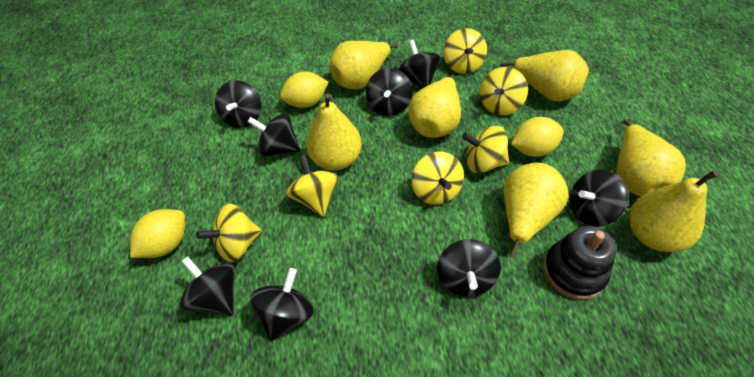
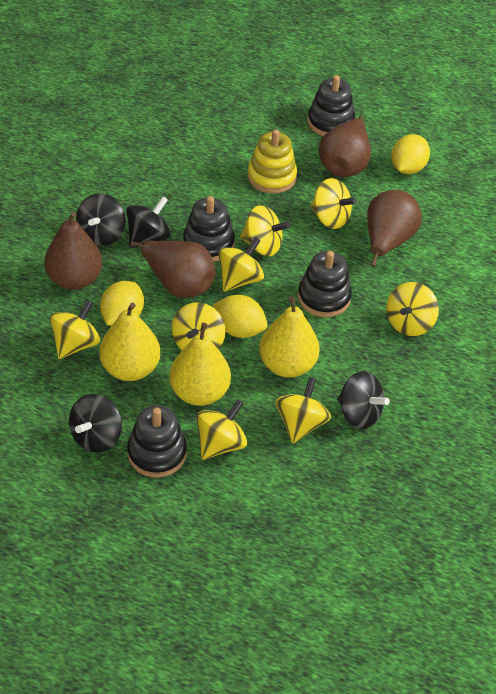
black spinning top: [180,256,235,316] [215,80,261,128] [248,113,300,157] [250,268,314,341] [366,68,413,116] [398,40,440,89] [437,239,501,297] [570,170,628,227] = 8 -> [69,394,122,453] [76,193,126,246] [126,196,170,248] [337,371,390,429] = 4
black stacking toy: [543,226,616,299] = 1 -> [127,405,187,478] [183,196,235,262] [298,251,352,317] [307,75,355,136] = 4
brown pear: none = 0 -> [44,212,102,290] [130,241,216,298] [319,116,371,177] [367,190,422,267] = 4
yellow pear: [306,93,362,171] [329,41,398,89] [408,75,461,138] [500,50,589,101] [504,163,569,258] [616,119,686,196] [629,170,718,252] = 7 -> [99,303,160,381] [169,323,231,406] [259,296,320,378] = 3
yellow spinning top: [196,204,262,262] [286,155,338,217] [411,152,464,205] [443,28,487,74] [462,126,509,173] [480,67,528,115] = 6 -> [50,299,100,359] [172,302,225,350] [196,400,247,460] [218,237,264,292] [240,205,290,256] [275,377,331,444] [310,178,357,229] [386,282,439,336] = 8
yellow stacking toy: none = 0 -> [248,129,297,194] = 1

